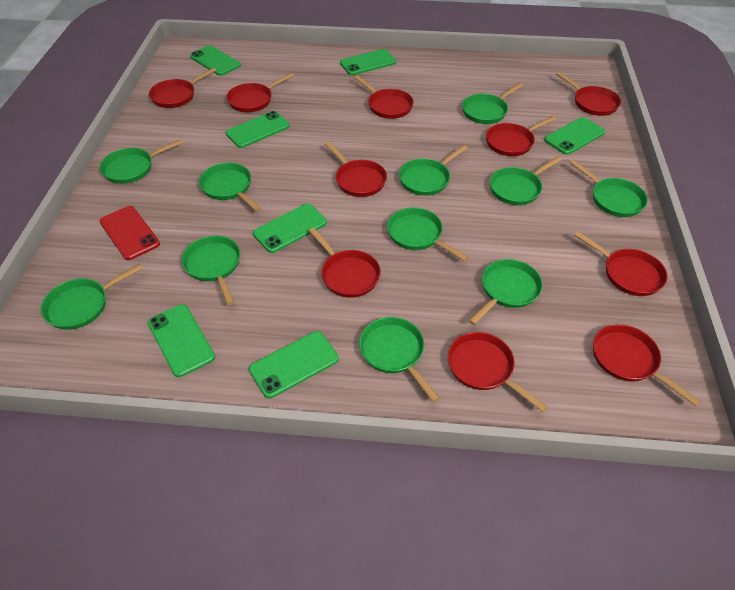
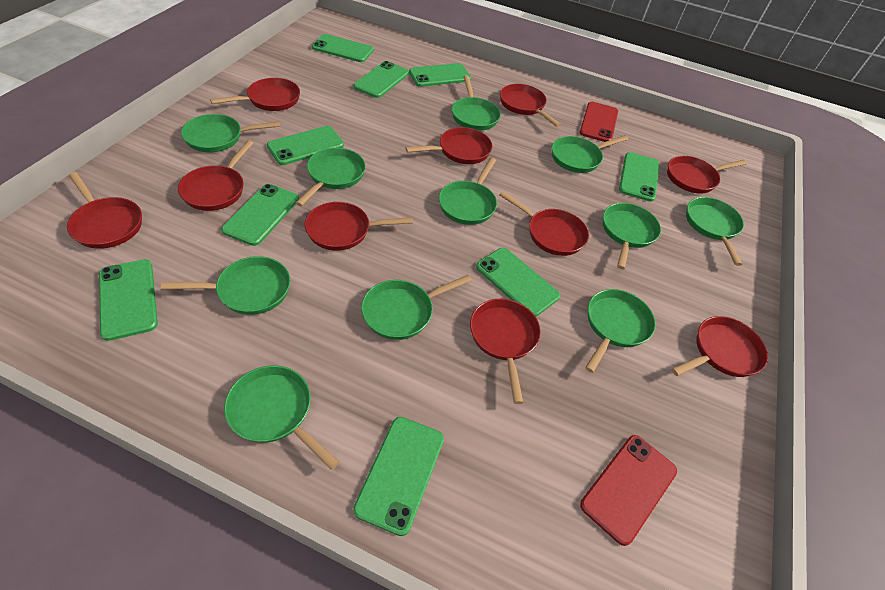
green phone: [148,304,215,377] [190,45,241,76] [226,111,290,148] [249,331,339,398] [253,203,327,253] [340,49,396,75] [544,117,605,155] = 7 -> [99,259,158,341] [221,184,299,246] [267,126,344,165] [312,34,373,62] [353,61,409,98] [353,417,444,536] [409,63,471,87] [476,248,560,317] [619,152,659,202] = 9
red phone: [99,206,160,260] = 1 -> [580,102,618,142] [580,435,677,546] = 2

